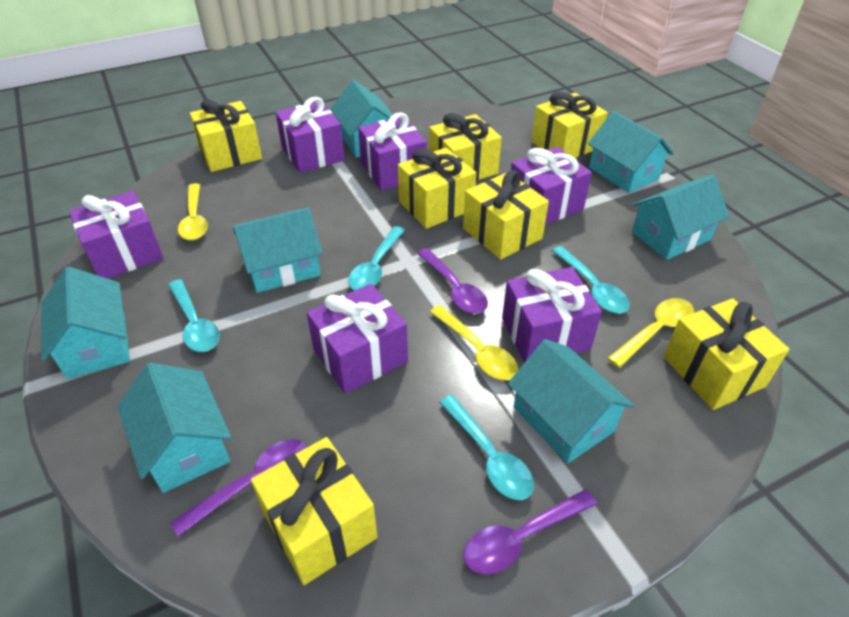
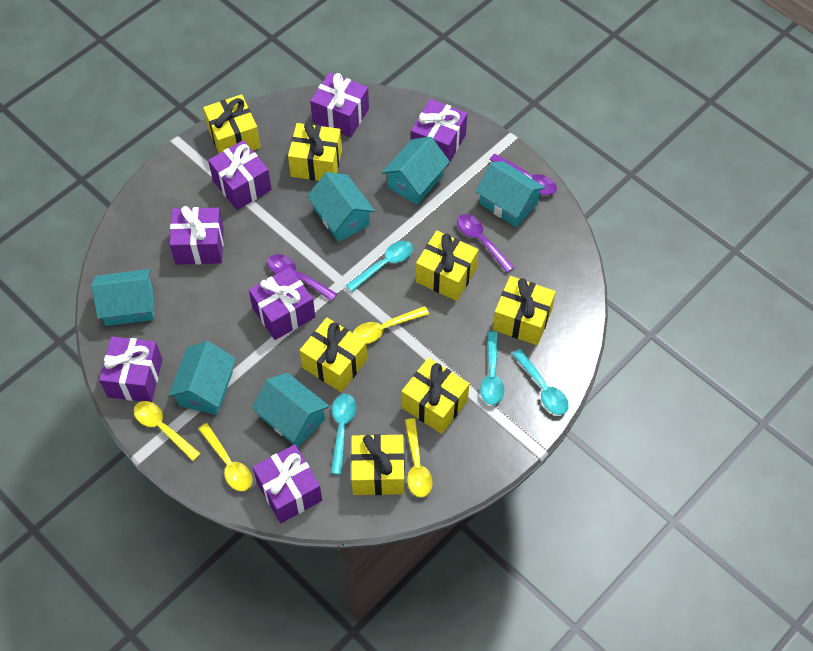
purple gift: [69,191,164,279] [275,97,345,173] [307,284,408,394] [358,112,426,191] [502,267,602,363] [511,147,592,225] = 6 -> [99,337,163,402] [170,206,224,265] [208,140,272,210] [249,267,315,340] [253,444,322,523] [310,72,369,137] [411,99,467,166] = 7
turquoise house: [41,267,130,379] [118,363,231,493] [233,207,323,293] [331,80,393,158] [508,339,634,463] [588,111,674,193] [632,175,729,260] = 7 -> [91,269,154,326] [168,341,236,415] [252,373,329,448] [307,172,375,242] [382,136,450,205] [475,161,545,227] = 6
yellow spoon: [178,183,208,240] [430,305,518,380] [607,298,694,368] = 3 -> [134,401,201,461] [198,423,252,491] [353,306,429,344] [405,418,432,497] = 4

